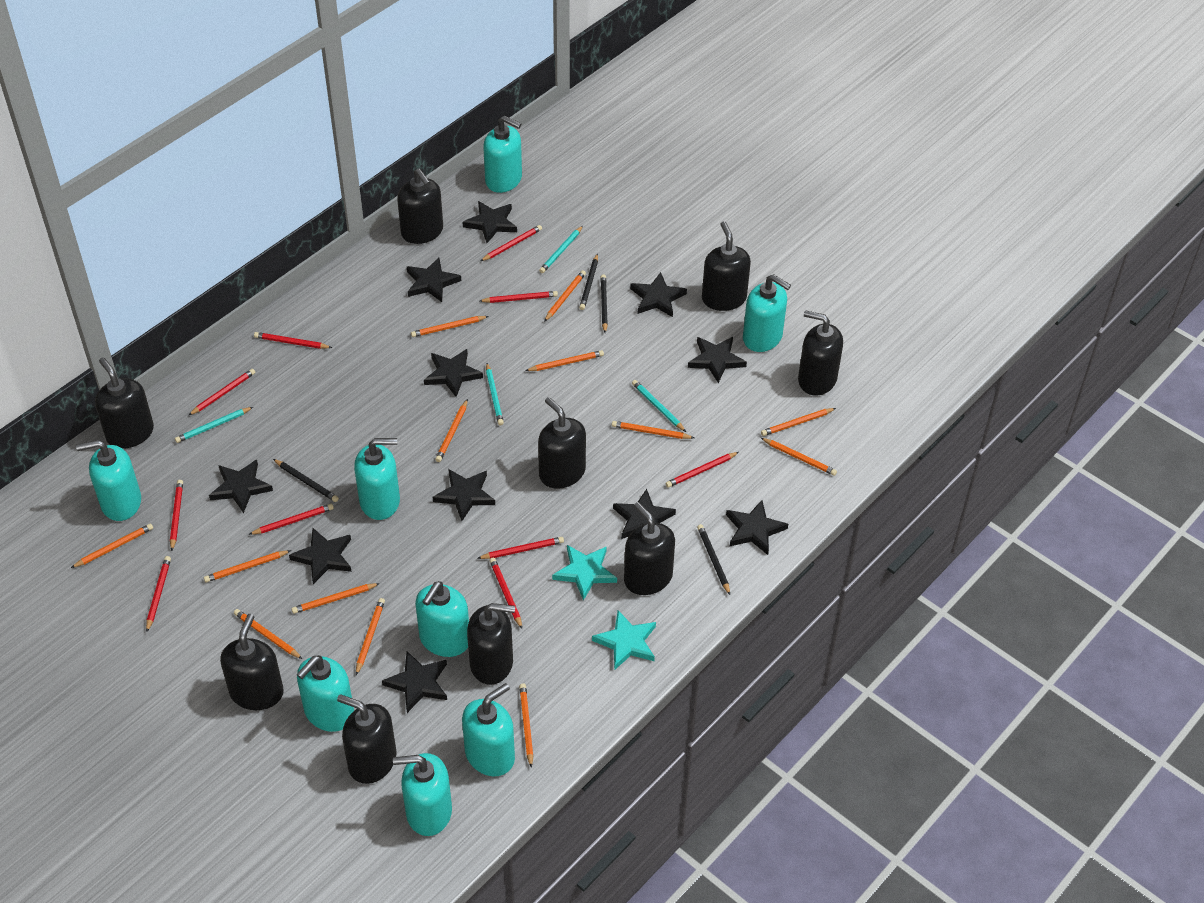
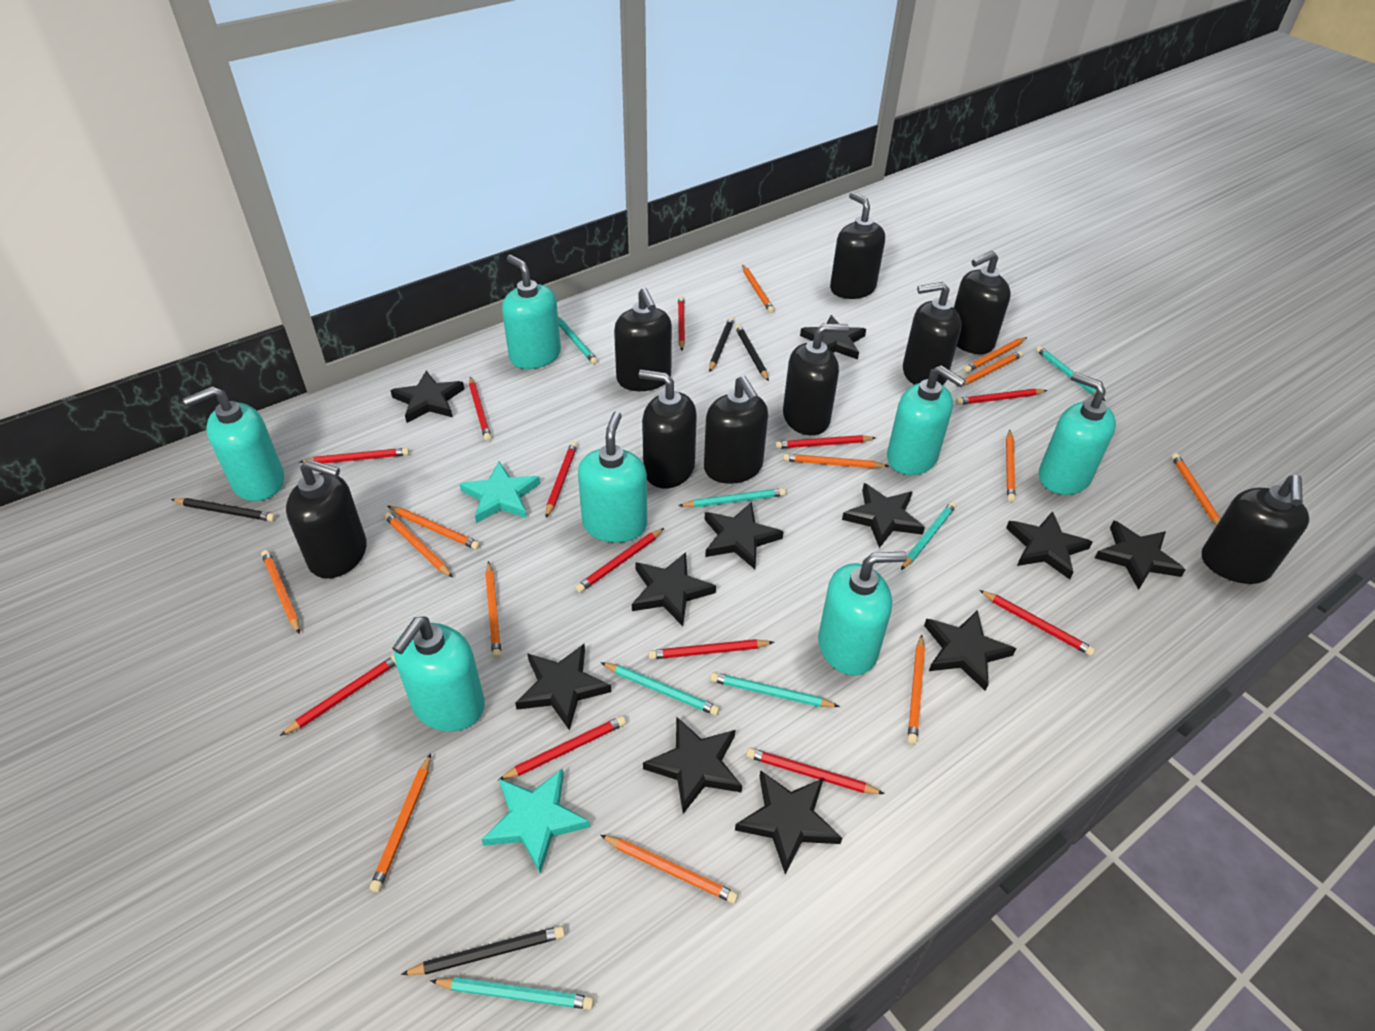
red pencil: [146,556,171,632] [170,480,183,551] [188,369,255,416] [249,504,334,535] [254,332,332,349] [477,537,564,559] [480,291,558,303] [481,225,542,261] [489,558,522,629] [666,452,739,488] = 10 -> [280,655,396,736] [300,448,409,464] [469,377,491,441] [498,716,626,780] [546,441,577,518] [575,528,664,593] [648,639,774,659] [678,296,685,351] [746,748,885,794] [775,435,876,449] [956,389,1047,405] [979,590,1095,656] = 12
turquoise pencil: [175,407,253,443] [486,363,504,425] [539,226,583,273] [632,380,686,432] = 4 -> [430,977,594,1010] [558,317,598,364] [601,662,720,716] [678,488,786,508] [710,672,840,707] [901,501,956,570] [1036,346,1105,401] = 7
turquoise soap dispenser: [76,440,141,521] [297,655,354,732] [354,438,400,520] [393,753,452,836] [415,581,469,657] [462,683,515,777] [483,115,522,193] [743,274,791,352] = 8 -> [183,386,284,501] [392,617,485,731] [502,255,561,369] [578,411,647,543] [818,551,907,675] [887,365,966,475] [1039,372,1116,495] = 7

